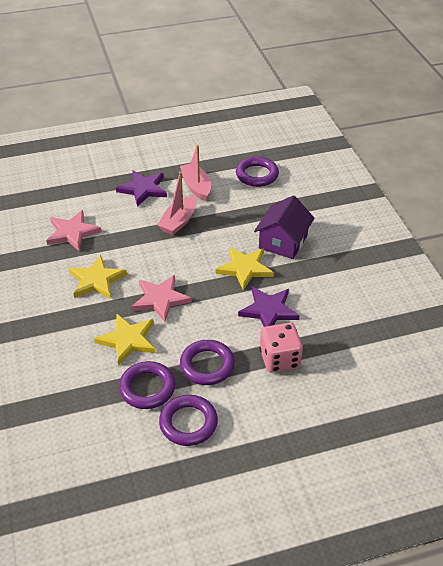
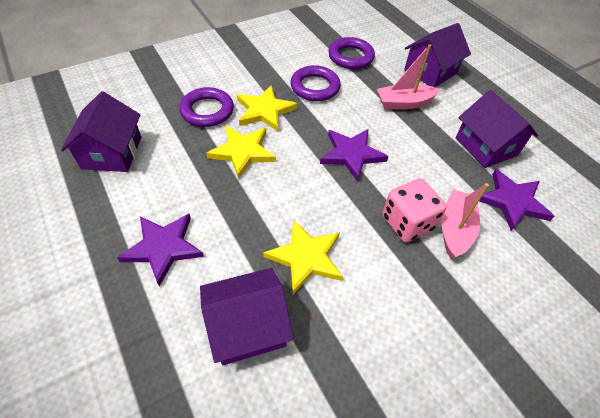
pink star: [46,210,101,251] [131,275,192,322] = 2 -> none = 0
purple house: [254,195,314,259] = 1 -> [61,91,141,172] [200,268,294,365] [404,23,471,87] [456,90,538,168] = 4
purple ring: [119,361,175,409] [159,395,218,446] [180,340,235,385] [236,157,279,187] = 4 -> [179,87,234,127] [290,65,341,101] [329,37,375,69] = 3
purple star: [116,170,167,207] [238,287,300,327] = 2 -> [117,214,204,287] [320,129,389,182] [479,169,555,231] = 3

